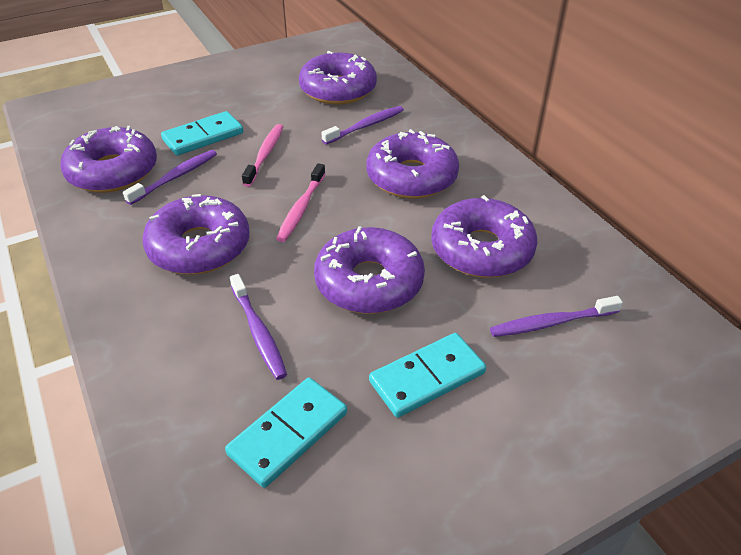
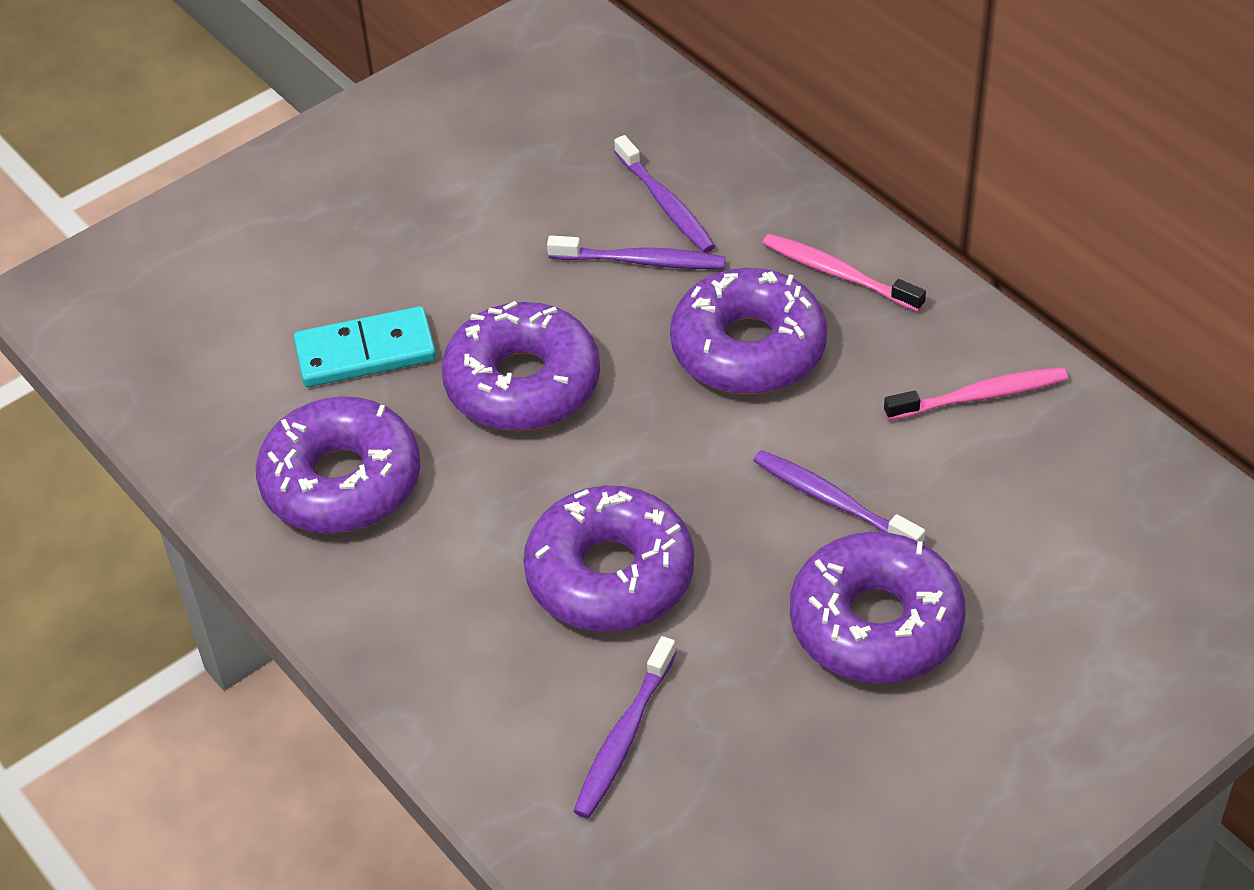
purple donut: [60,126,157,193] [142,194,250,275] [299,51,377,105] [314,226,425,314] [366,129,459,199] [431,195,538,278] = 6 -> [256,397,420,534] [442,301,600,431] [523,486,694,632] [670,268,827,395] [790,532,966,684] = 5
turquoise domino: [161,111,243,156] [225,378,347,488] [369,333,486,418] = 3 -> [294,306,436,387] = 1

